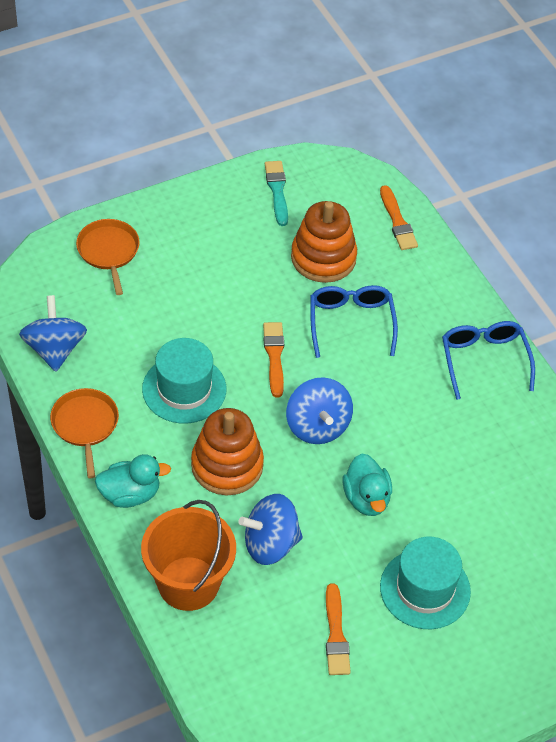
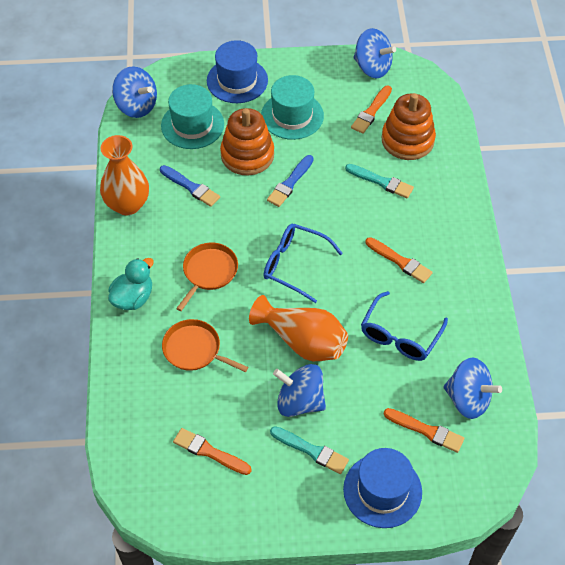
blue brush: none = 0 -> [160,165,220,207] [267,155,314,207] = 2
blue hat: none = 0 -> [207,40,268,103] [343,448,422,528] = 2
blue spinning top: [19,295,87,372] [238,494,303,565] [286,377,353,444] = 3 -> [112,66,157,118] [273,364,326,417] [353,28,396,78] [443,358,502,419] = 4
orange brush: [263,322,284,397] [326,583,351,675] [380,185,418,250] = 3 -> [173,428,252,475] [351,85,392,134] [366,237,433,283] [384,408,464,453] = 4
orange bucket: [141,500,236,611] = 1 -> none = 0
orange vase: none = 0 -> [100,135,149,215] [249,295,348,361] = 2
turquoise brush: [265,161,288,226] = 1 -> [270,426,349,474] [345,164,414,198] = 2
turquoise duck: [95,454,171,508] [343,454,392,516] = 2 -> [108,258,154,310] = 1

